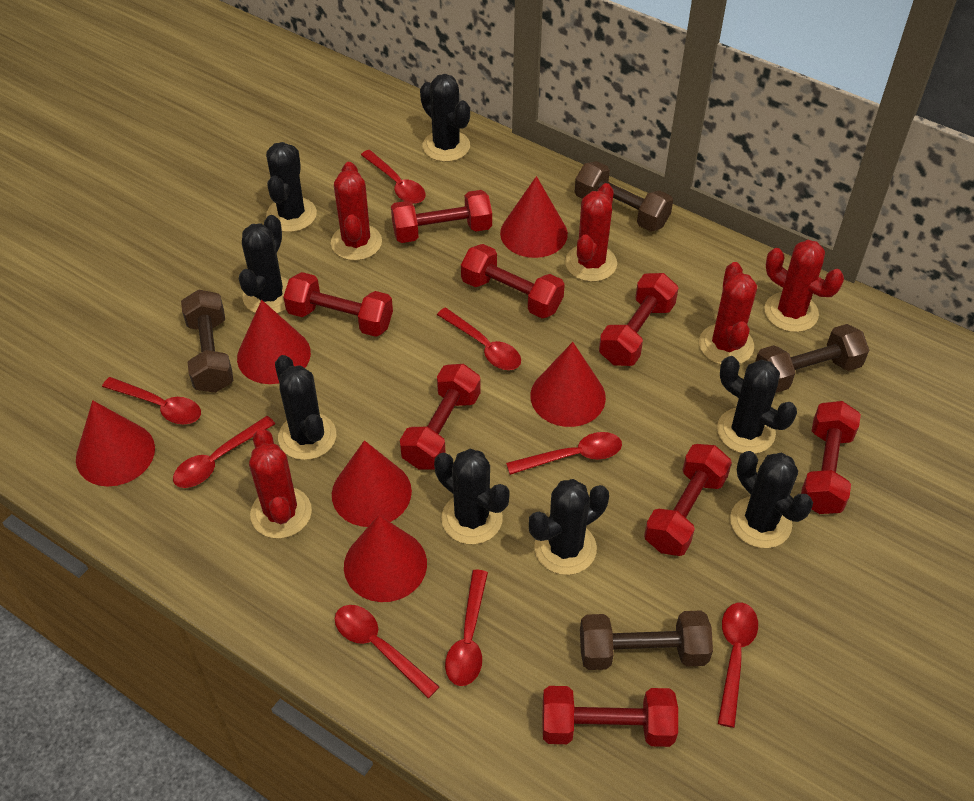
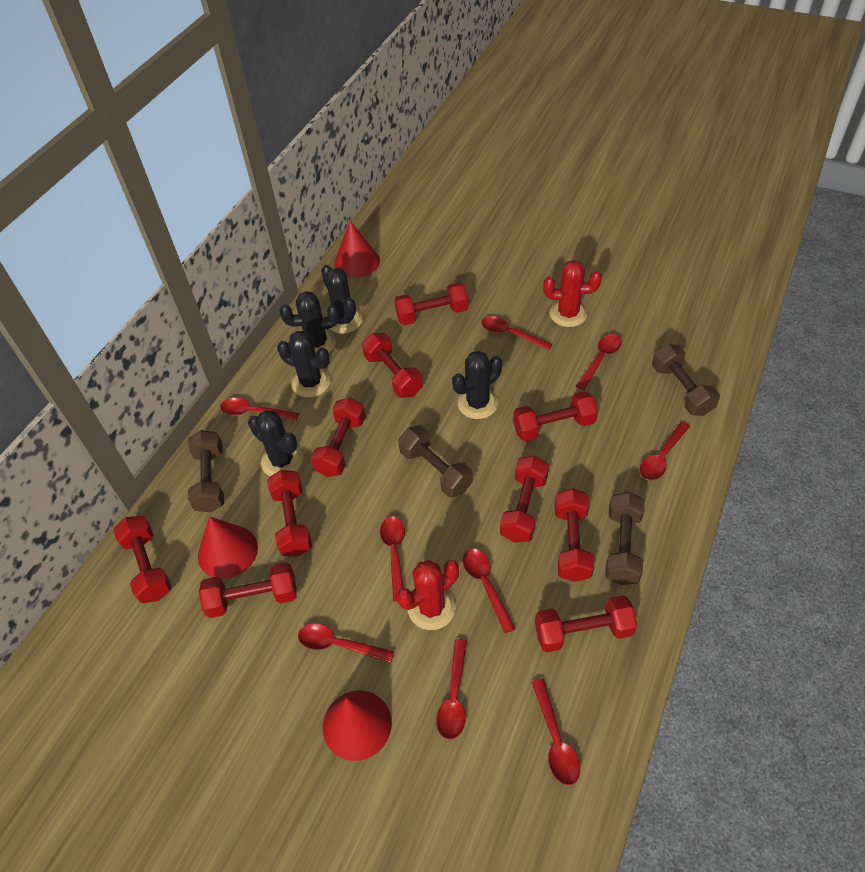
black cactus: [239,215,289,314] [266,142,317,232] [275,355,336,460] [420,74,470,162] [434,449,510,544] [529,479,609,575] [717,356,797,454] [730,451,813,548] = 8 -> [248,410,303,476] [277,331,330,397] [280,291,339,353] [321,265,363,334] [452,351,502,419] = 5
red cactus: [249,428,312,539] [331,162,382,261] [565,183,617,282] [699,262,757,365] [764,240,844,332] = 5 -> [397,560,459,630] [543,260,602,327] = 2
red cone: [76,400,155,486] [237,300,311,384] [332,440,412,527] [344,515,427,602] [500,176,568,258] [530,342,606,427] = 6 -> [198,517,258,579] [323,690,392,761] [334,221,380,278] = 3
red dumbbell: [283,272,393,337] [391,190,492,243] [400,364,481,469] [461,244,565,318] [542,686,678,747] [599,273,678,366] [644,444,732,556] [801,401,861,514] = 8 -> [113,516,172,604] [199,562,297,618] [267,470,312,556] [311,398,366,477] [362,333,423,398] [394,282,469,325] [500,456,549,543] [513,391,598,441] [535,595,637,652] [555,488,594,582] = 10
red spoon: [102,377,201,424] [173,416,275,488] [335,605,440,698] [361,150,425,204] [437,307,521,370] [445,570,488,686] [506,432,622,475] [718,603,758,728] = 8 -> [220,398,299,421] [298,623,394,663] [380,517,405,602] [436,639,467,739] [463,549,516,633] [481,316,553,351] [532,679,580,785] [576,334,621,390] [639,422,690,480] = 9

